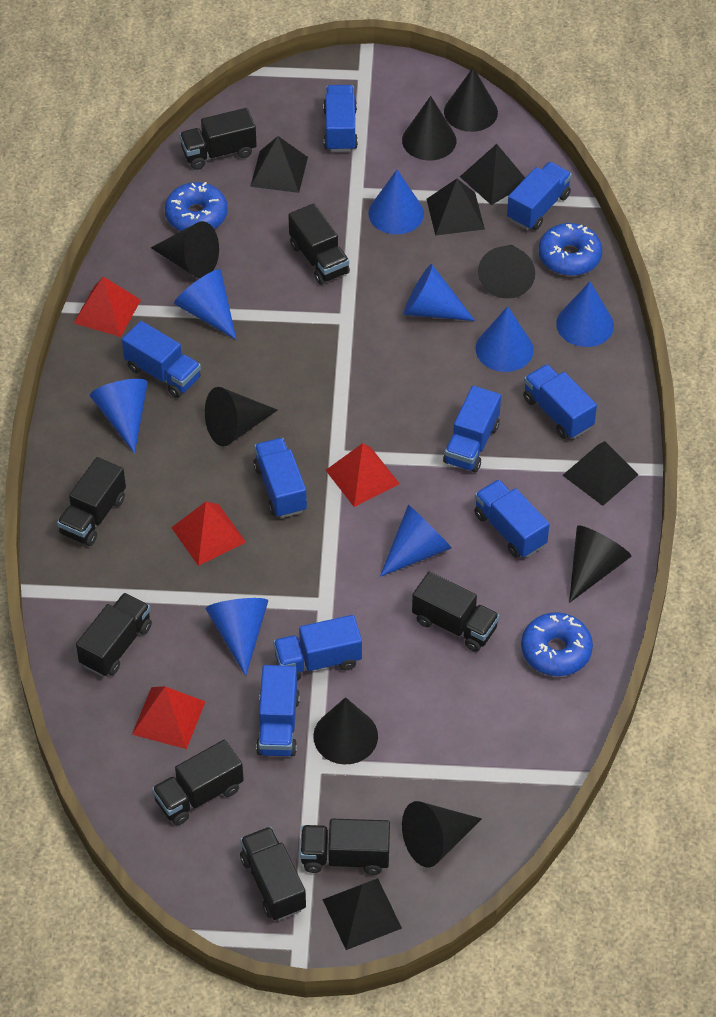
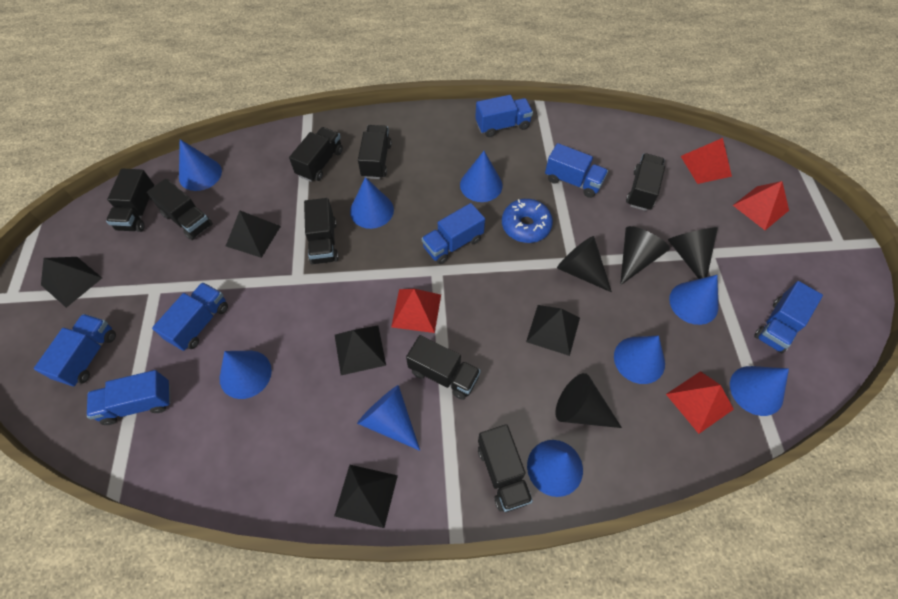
black cone: [151,221,219,279] [205,387,277,447] [313,697,378,764] [402,96,456,160] [402,801,482,867] [444,67,498,132] [478,245,535,299] [569,525,631,603] = 8 -> [555,373,622,428] [557,236,612,292] [620,226,670,285] [668,227,718,279] = 4
blue cone: [90,379,148,453] [174,269,237,340] [206,598,268,676] [368,170,424,235] [380,505,452,577] [404,264,475,321] [476,306,534,372] [556,282,614,347] = 8 -> [179,139,222,191] [219,351,272,399] [350,177,394,229] [357,385,420,451] [460,151,503,202] [527,440,583,497] [614,336,665,384] [669,275,718,325] [730,366,789,416] = 9
blue donut: [165,182,228,231] [521,612,593,676] [539,223,602,276] = 3 -> [502,199,553,243] = 1
blue truck: [122,321,201,398] [253,438,307,518] [256,665,300,756] [273,615,362,681] [323,85,358,152] [443,386,501,473] [474,479,549,558] [507,162,572,230] [523,364,597,439] = 9 -> [34,314,116,386] [87,370,171,425] [152,282,228,351] [422,203,485,264] [475,95,533,137] [545,143,608,198] [754,281,823,353] = 7

